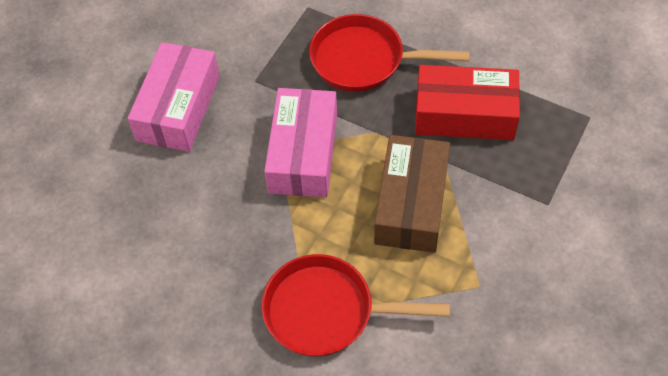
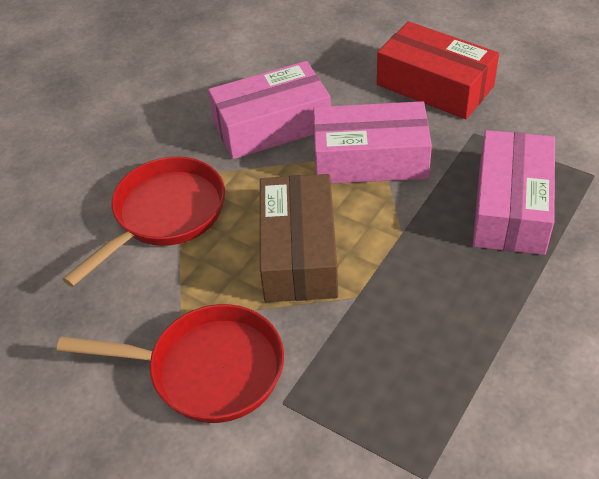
pink box: [128,42,220,152] [264,88,337,198] = 2 -> [208,61,331,159] [313,101,432,184] [473,130,555,255] = 3

